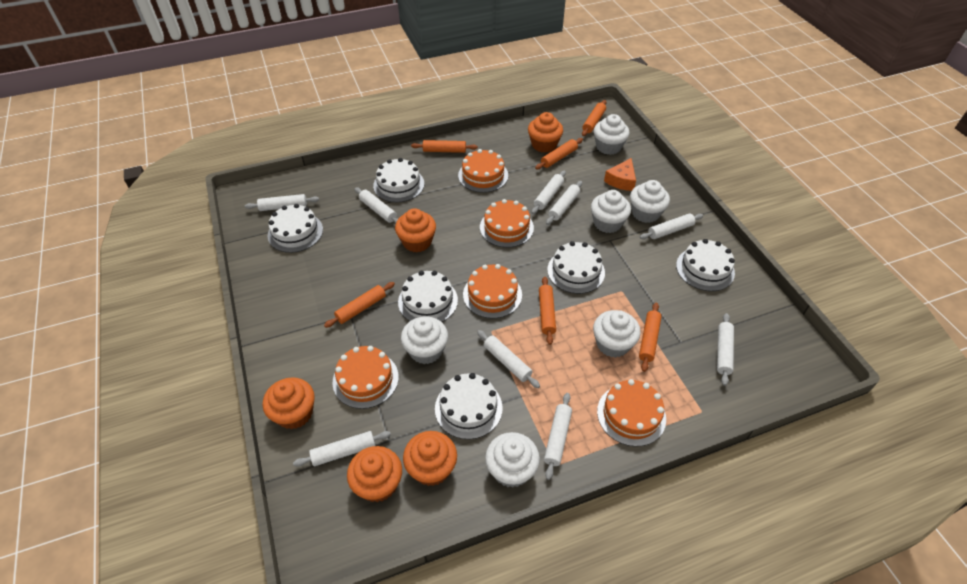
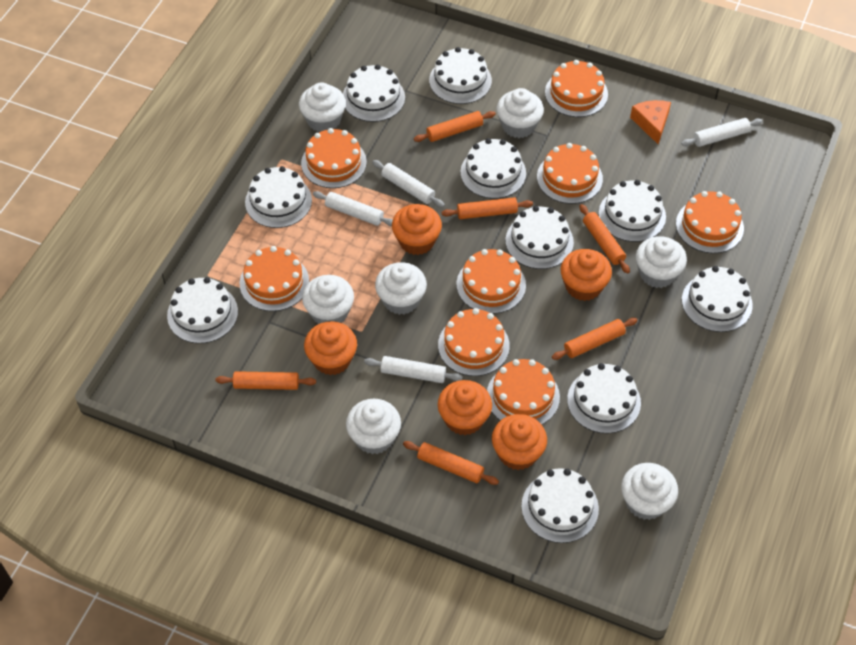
orange cake: [333,346,399,409] [458,149,508,193] [463,264,522,318] [480,199,534,248] [597,379,666,447] = 5 -> [240,246,309,311] [301,128,367,188] [438,308,510,376] [456,249,526,314] [487,359,560,425] [537,143,603,204] [545,60,608,117] [676,191,744,253] = 8
white cake: [268,204,323,253] [373,158,424,202] [398,271,458,322] [435,373,503,439] [547,241,605,294] [676,239,735,291] = 6 -> [167,277,238,343] [245,166,312,228] [343,64,405,122] [429,47,492,104] [460,138,526,199] [506,206,574,269] [521,468,599,543] [567,363,641,433] [599,180,666,242] [682,266,753,332] = 10
white cupcake: [401,316,448,364] [485,432,540,488] [591,190,631,233] [593,310,641,358] [594,114,630,155] [630,180,670,223] = 6 -> [299,82,346,132] [302,275,354,324] [346,399,401,454] [375,262,427,315] [497,88,544,138] [621,463,678,520] [636,236,687,288] = 7
white rolling pin: [245,194,319,211] [293,431,391,466] [355,187,398,224] [477,330,540,388] [532,171,566,214] [544,393,572,480] [546,181,582,225] [640,213,703,239] [717,313,734,386] = 9 -> [313,191,393,226] [364,356,463,383] [372,160,445,207] [681,118,762,147] = 4

